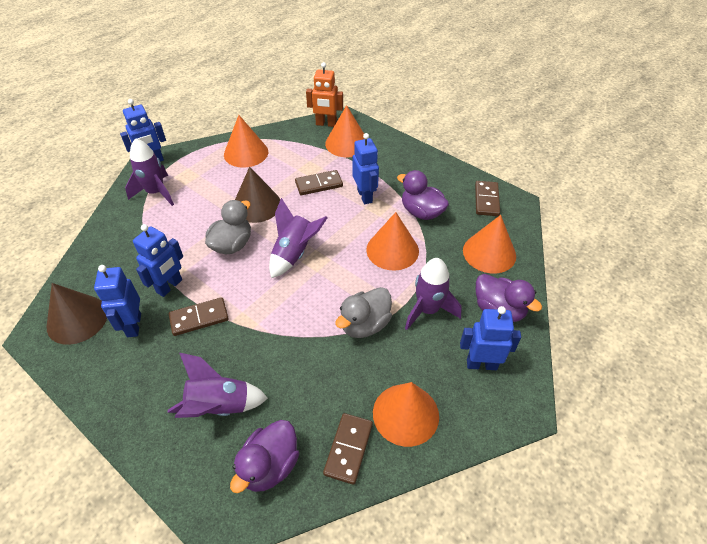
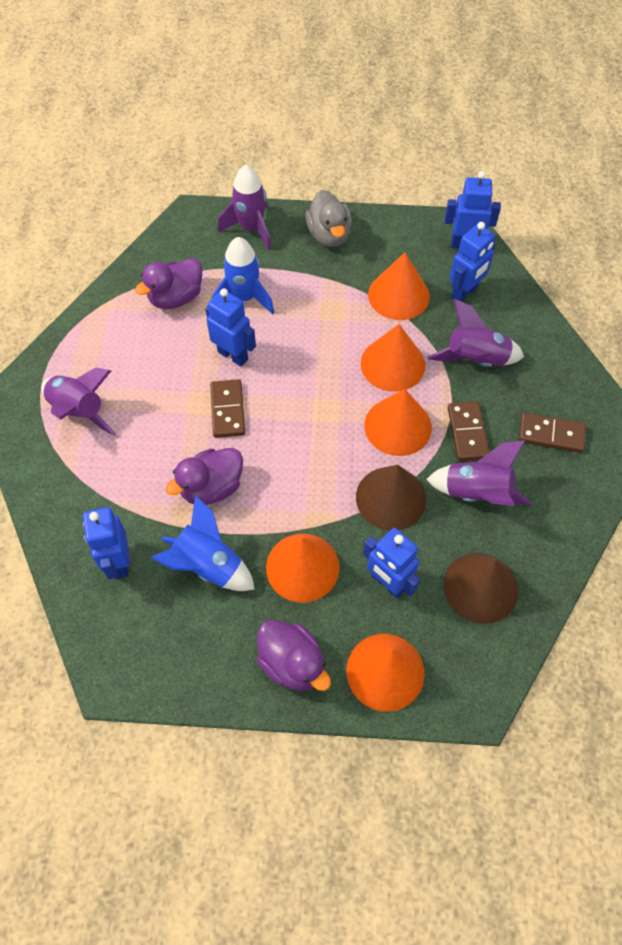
blue rocket: none = 0 -> [151,495,255,591] [212,237,275,315] = 2
brown domino: [169,297,229,336] [295,170,343,195] [323,413,373,485] [475,181,500,216] = 4 -> [210,379,245,438] [448,401,489,461] [519,413,586,453] = 3
grey duck: [205,200,251,254] [335,287,392,338] = 2 -> [305,190,352,247] = 1
orange robot: [306,62,343,127] = 1 -> none = 0

